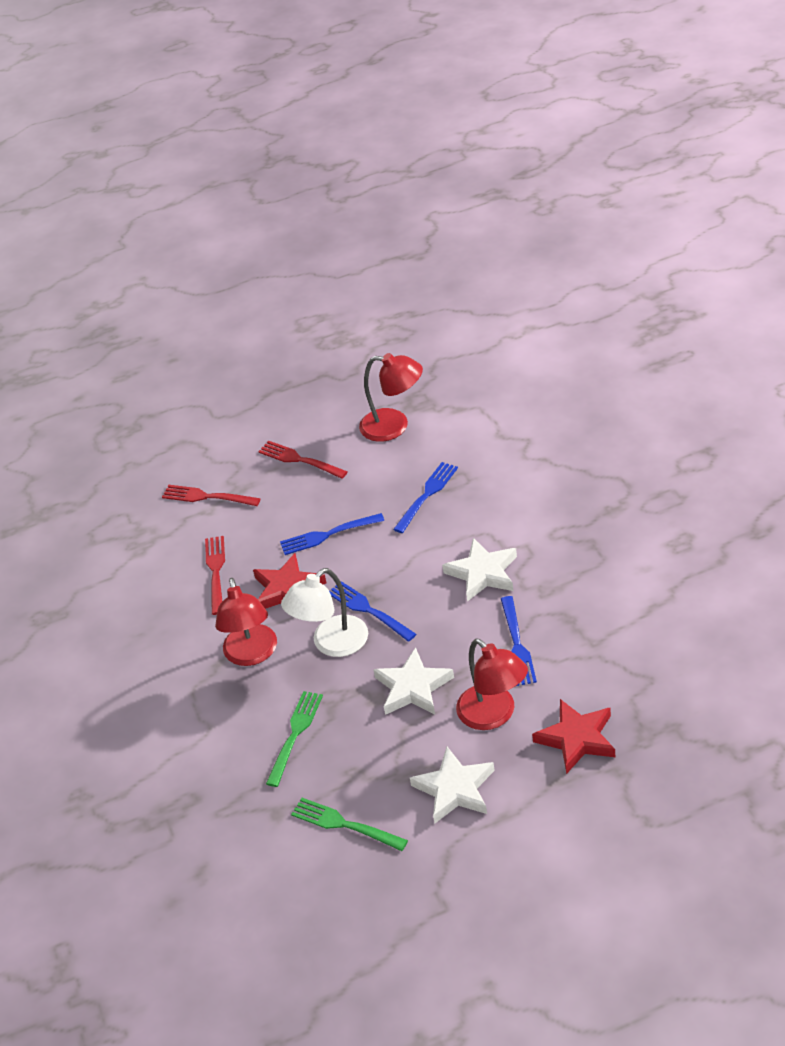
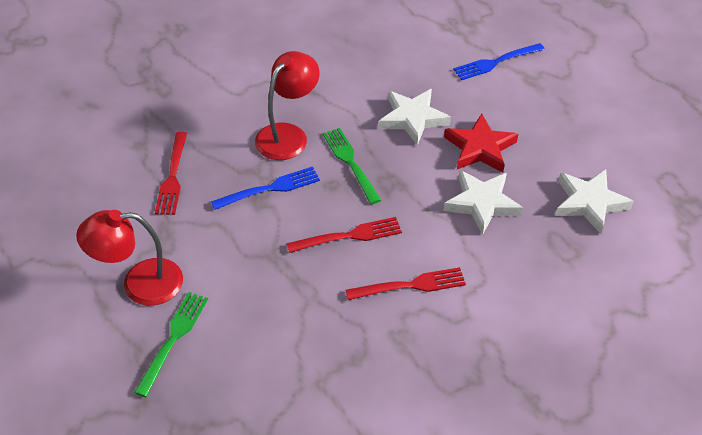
blue fork: [280,513,384,555] [329,581,416,642] [393,462,458,533] [501,596,537,686] = 4 -> [211,167,320,210] [453,43,545,80] = 2
red lamp: [215,578,277,666] [359,353,423,442] [456,638,528,730] = 3 -> [76,210,183,306] [255,51,319,160] = 2
red star: [253,553,327,609] [532,699,615,774] = 2 -> [444,114,518,173] = 1
white lamp: [281,568,368,657] = 1 -> none = 0

